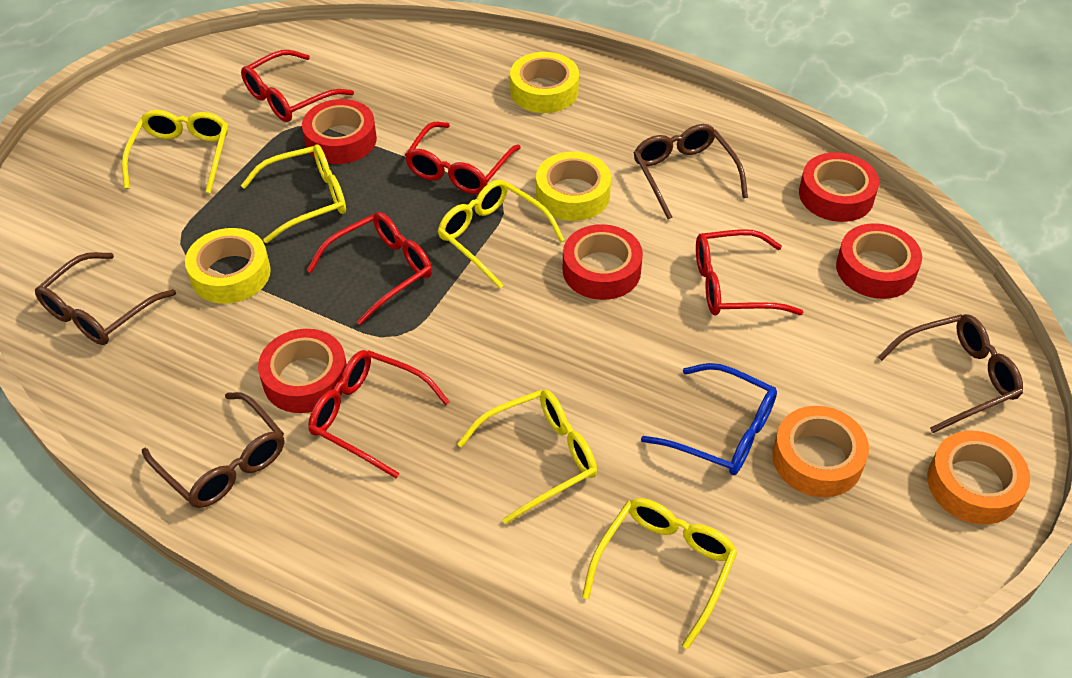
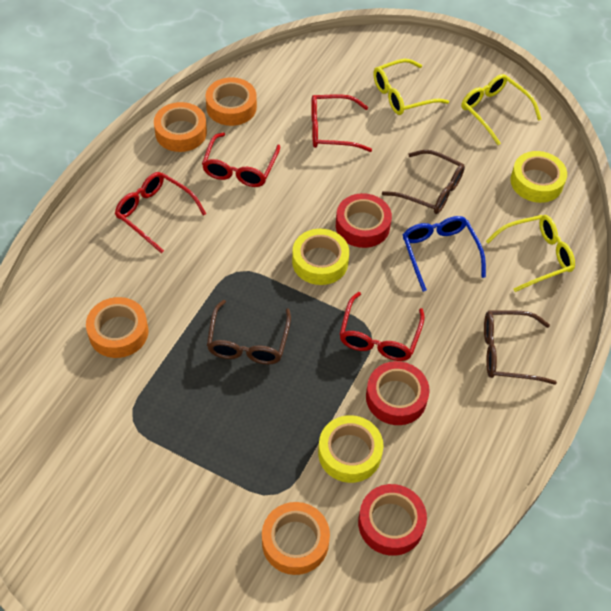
brown glasses: [35,252,176,345] [142,392,284,508] [633,124,748,220] [878,314,1023,433] = 4 -> [207,300,291,364] [382,150,465,214] [484,310,557,385] = 3
orange tape: [772,406,869,497] [927,431,1030,524] = 2 -> [86,297,149,358] [154,102,207,152] [206,77,257,126] [262,502,330,575] = 4
red glasses: [241,50,354,122] [306,212,432,325] [308,350,450,478] [405,122,521,194] [696,229,803,316] = 5 -> [115,172,206,253] [202,133,280,187] [311,94,372,152] [339,292,425,361] = 4
red tape: [258,329,347,413] [302,99,377,164] [563,224,643,300] [799,152,879,222] [836,223,922,299] = 5 -> [336,193,392,248] [358,484,427,556] [366,361,430,425] = 3
yellow glasses: [122,110,228,193] [241,145,346,243] [438,179,565,289] [457,390,597,524] [582,498,737,649] = 5 -> [373,59,449,115] [461,74,542,145] [486,215,575,292] = 3

